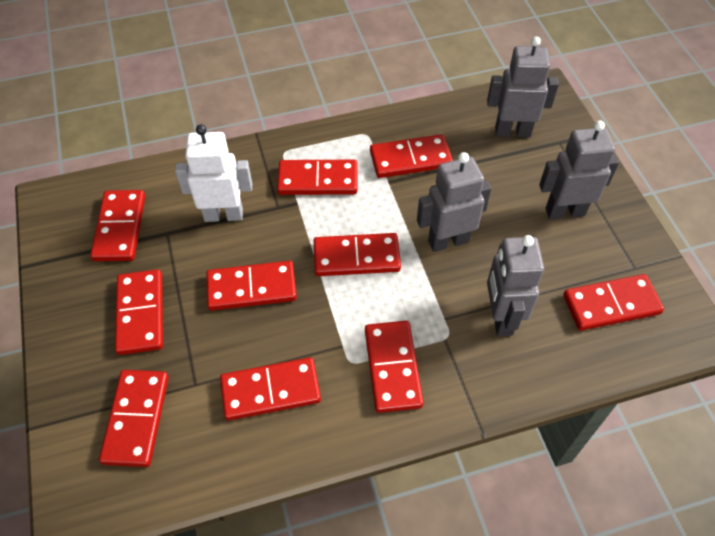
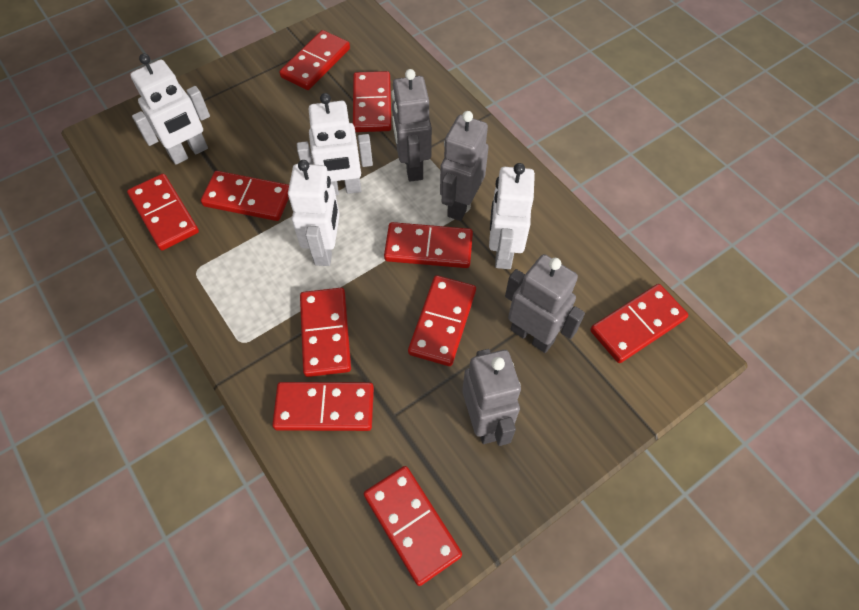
white robot: [175,124,252,222] = 1 -> [130,54,210,165] [288,160,340,266] [297,93,373,195] [489,163,535,269] = 4

